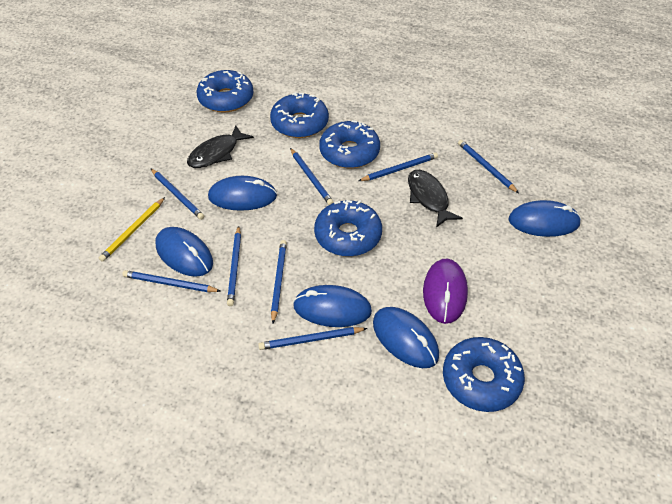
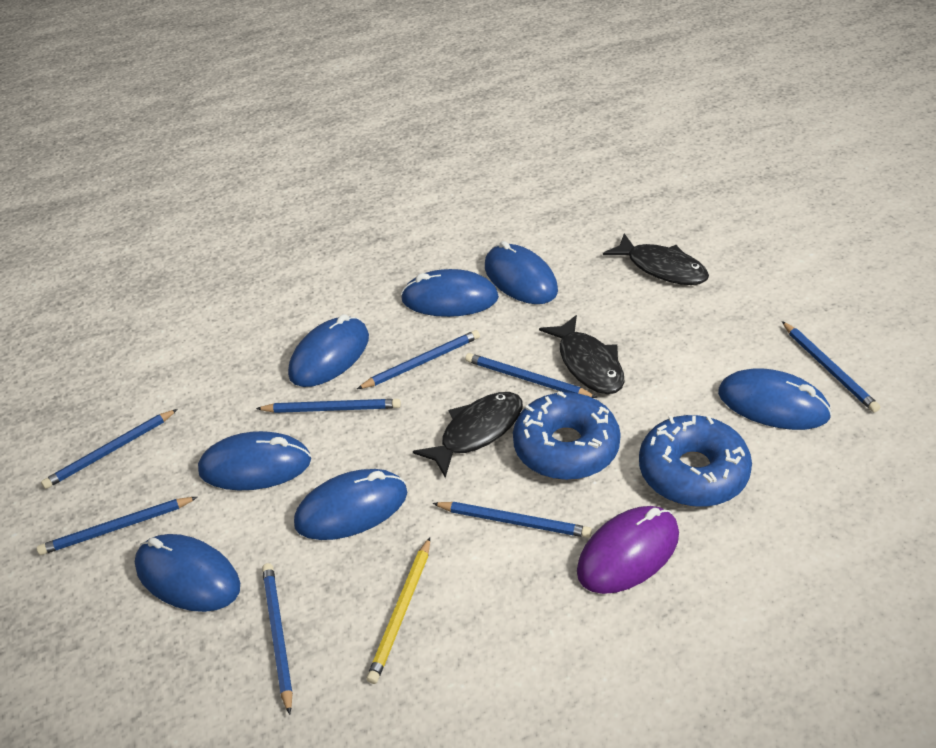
black fish: [187,125,254,168] [408,170,463,228] = 2 -> [413,392,523,478] [539,315,625,394] [603,233,709,285] = 3
blue donut: [197,70,253,113] [270,92,329,138] [314,200,382,257] [319,120,380,168] [443,337,525,412] = 5 -> [513,391,621,480] [639,415,752,507] = 2
blue mouse: [156,227,213,277] [208,176,277,211] [293,285,372,327] [373,307,439,368] [508,200,581,237] = 5 -> [135,534,240,612] [198,431,311,490] [288,314,369,387] [294,469,407,540] [401,269,499,317] [485,241,558,304] [718,368,832,430] = 7

